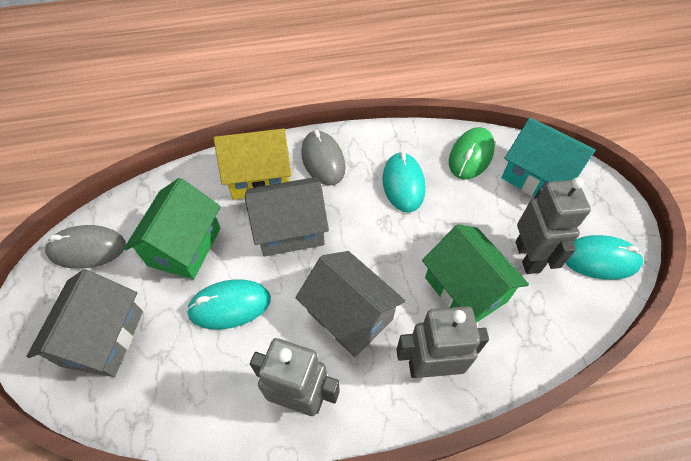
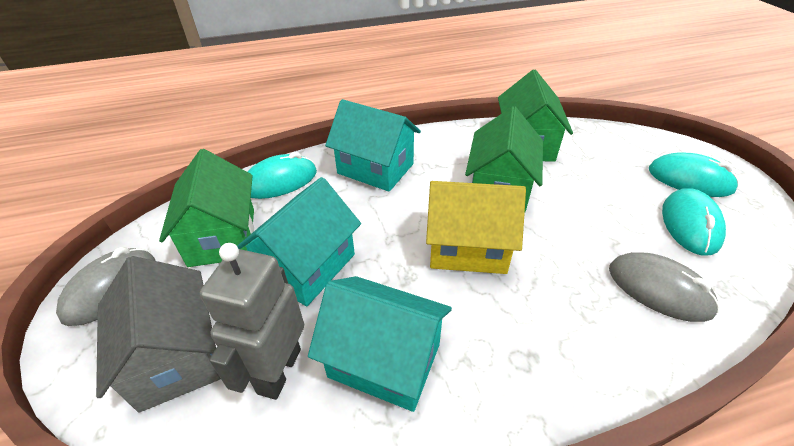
green house: [124,178,221,279] [422,224,529,323] = 2 -> [159,149,254,267] [465,106,543,212] [498,70,573,162] = 3
green mouse: [449,127,495,179] = 1 -> none = 0
grey house: [26,269,143,377] [245,177,329,256] [296,251,406,357] = 3 -> [96,256,221,413] = 1
grey robot: [250,338,340,416] [396,306,489,378] [515,178,591,274] = 3 -> [200,243,304,400] = 1
turquoise house: [502,117,596,197] = 1 -> [237,177,361,306] [308,276,452,412] [325,99,421,192] = 3

